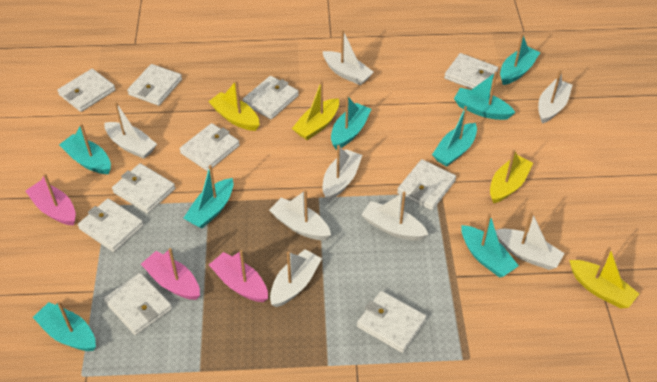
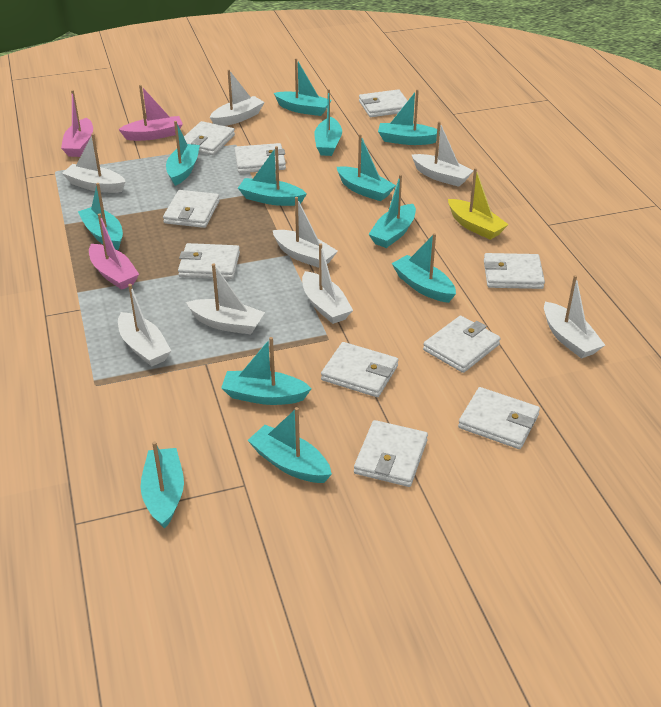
turquoise boat: [32,301,96,351] [59,124,111,174] [183,165,233,229] [331,96,372,150] [432,106,477,167] [454,72,516,120] [461,213,519,278] [500,34,540,85] = 8 -> [78,183,123,250] [140,441,184,529] [166,121,200,186] [221,337,312,405] [238,146,307,206] [248,407,332,483] [274,58,332,116] [314,89,342,156] [337,134,396,201] [368,174,416,248] [378,89,440,145] [391,233,456,303] = 12
yellow boat: [208,80,260,131] [292,81,339,140] [490,149,533,203] [569,247,639,309] = 4 -> [448,168,509,240] = 1

